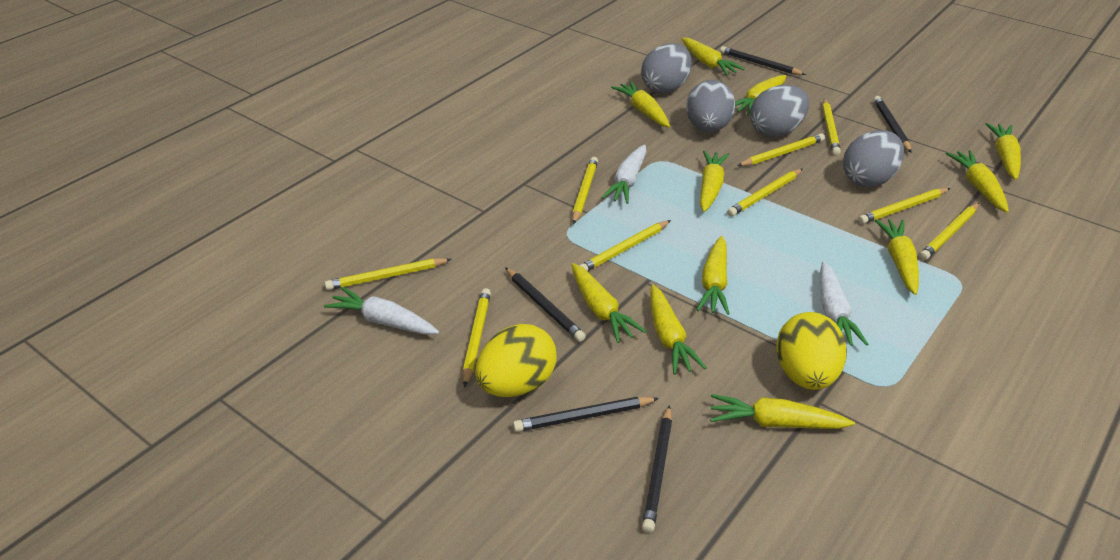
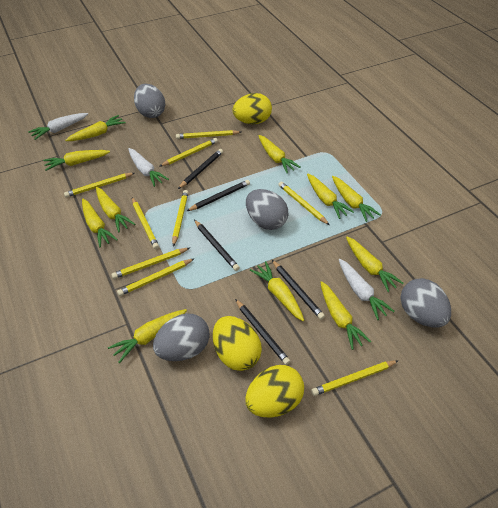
yellow egg: [475,324,557,397] [776,312,847,390] = 2 -> [213,316,262,371] [233,93,272,124] [245,365,304,418] = 3

